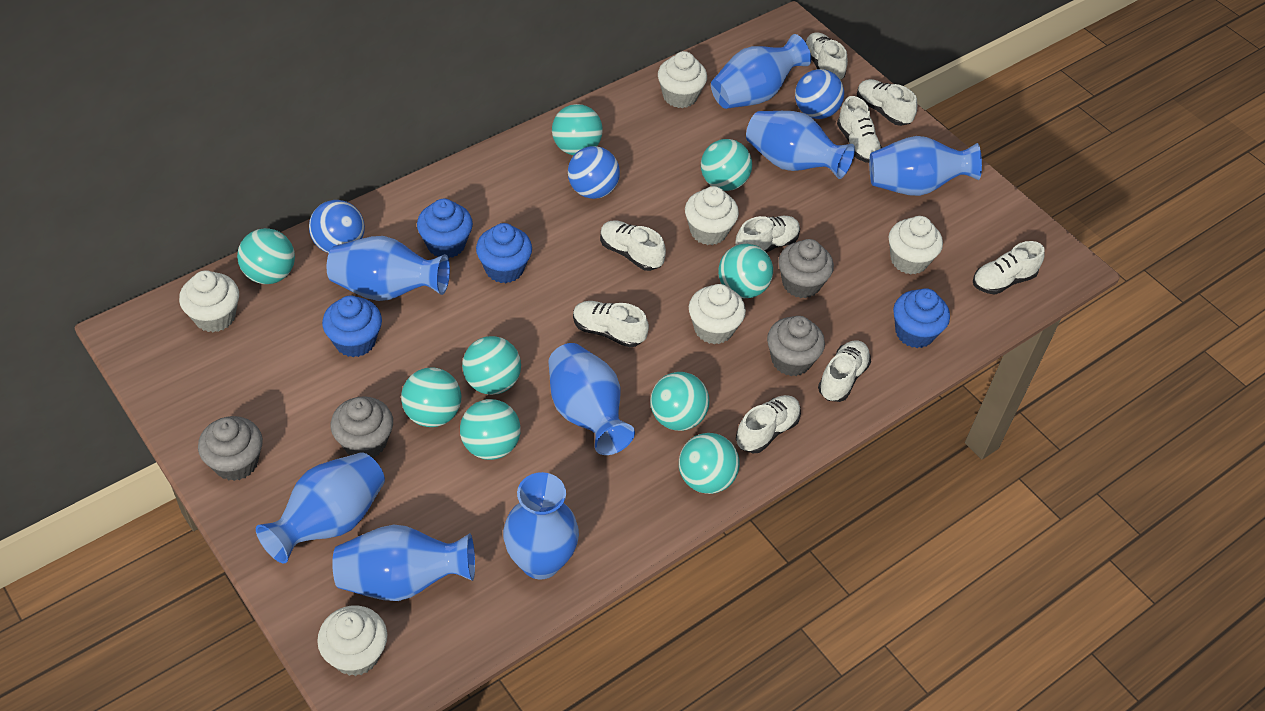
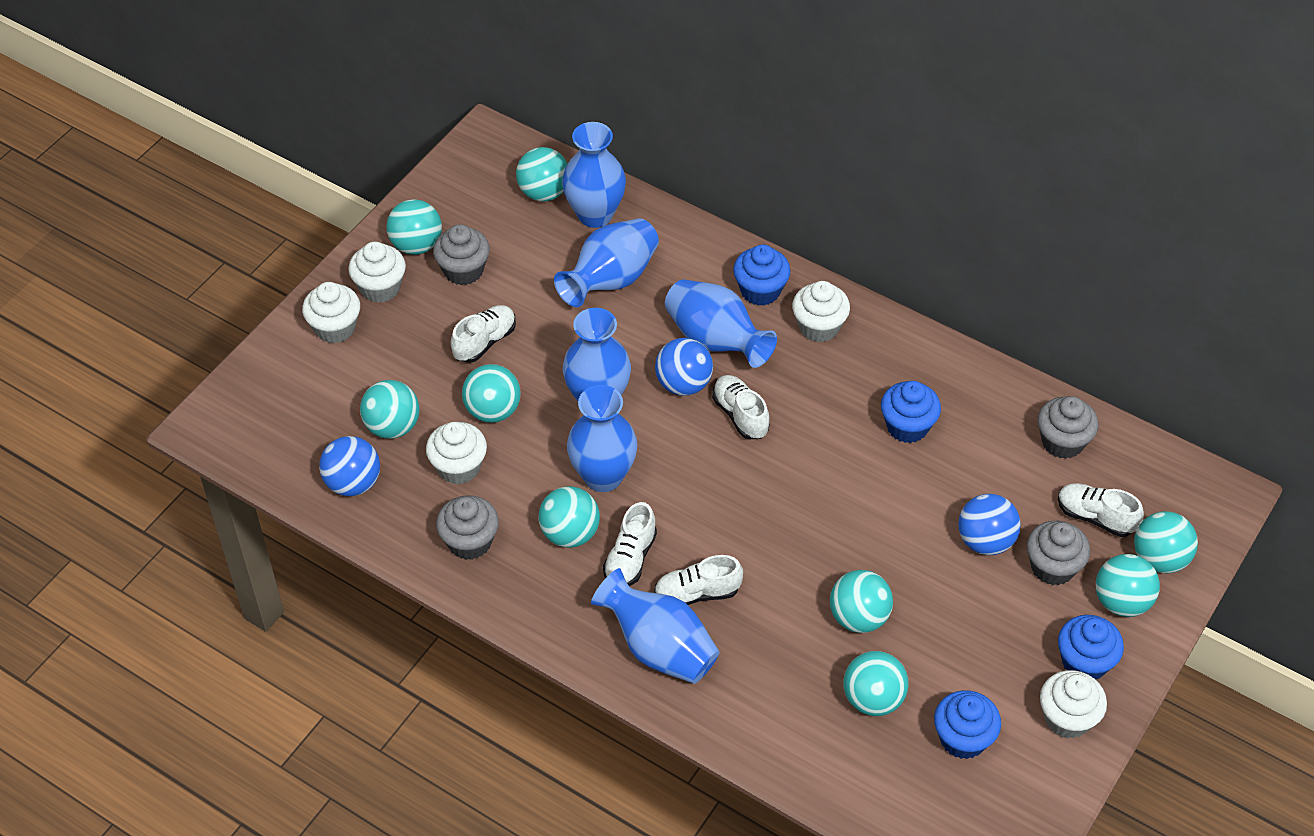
blue vase: [256,452,385,564] [327,236,450,301] [332,525,475,601] [503,472,579,579] [548,343,635,455] [711,34,811,109] [746,111,855,179] [869,136,982,196] = 8 -> [554,218,659,307] [562,122,626,228] [563,308,631,401] [567,385,638,492] [591,568,720,684] [665,279,777,368] = 6
white cupcake: [179,270,239,332] [317,606,387,676] [658,51,707,108] [685,186,739,245] [689,284,746,344] [889,216,943,274] = 6 -> [302,282,360,343] [348,242,406,303] [426,422,487,485] [792,281,850,342] [1040,670,1107,739] = 5
white shoe: [573,301,649,347] [600,220,666,271] [735,216,800,253] [736,395,801,453] [805,32,848,80] [818,340,871,402] [837,96,882,163] [857,79,917,126] [973,241,1044,295] = 9 -> [451,305,516,363] [603,502,657,586] [654,555,743,605] [712,375,770,439] [1058,483,1144,537] = 5

